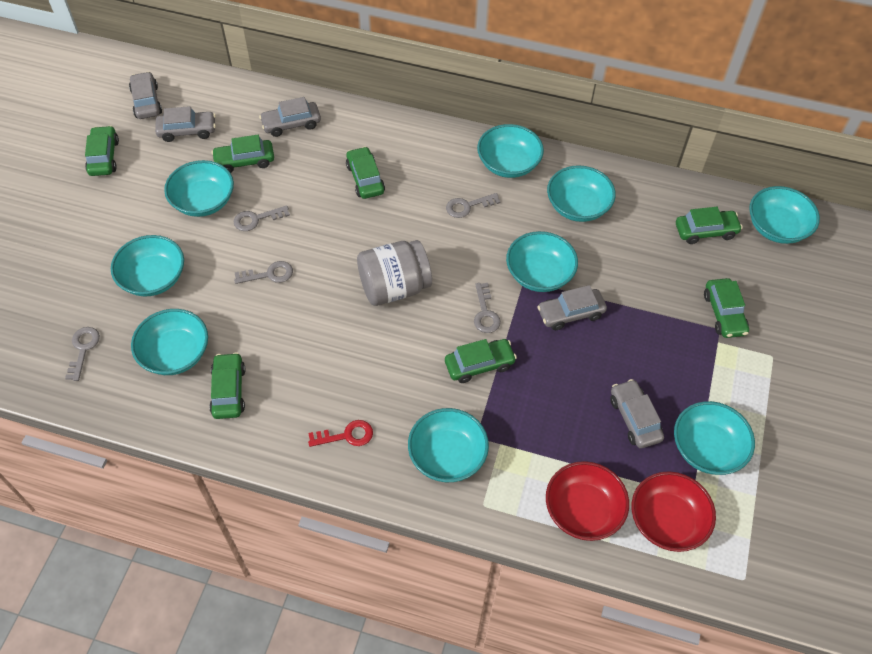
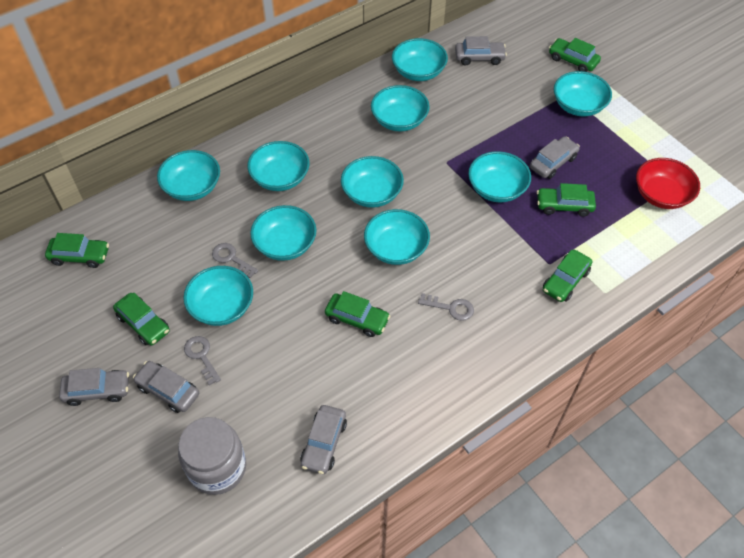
green car: [85,126,119,176] [209,352,246,419] [211,135,274,173] [346,146,385,199] [445,339,517,383] [676,207,743,244] [704,278,749,338] = 7 -> [45,233,109,268] [113,293,169,345] [325,291,390,337] [537,183,596,217] [543,250,592,302] [549,38,601,72] = 6
grey key: [65,327,100,381] [233,205,290,231] [234,261,293,284] [446,193,500,218] [474,283,501,333] = 5 -> [184,336,221,386] [212,243,258,278] [418,293,474,321] = 3
red bowl: [546,461,629,541] [632,471,716,552] = 2 -> [636,158,700,209] = 1
red key: [308,420,373,447] = 1 -> none = 0
turquoise bowl: [111,235,184,297] [131,309,208,375] [164,160,234,217] [408,408,489,482] [477,124,544,178] [506,231,578,292] [547,165,616,222] [674,401,755,475] [749,186,820,244] = 9 -> [157,150,220,201] [183,266,253,326] [247,141,310,191] [250,205,316,261] [341,156,404,208] [364,209,430,265] [371,85,430,131] [392,38,448,81] [468,151,531,202] [554,71,612,116] = 10

